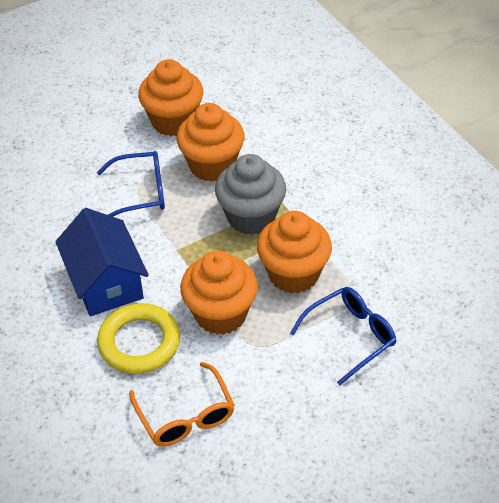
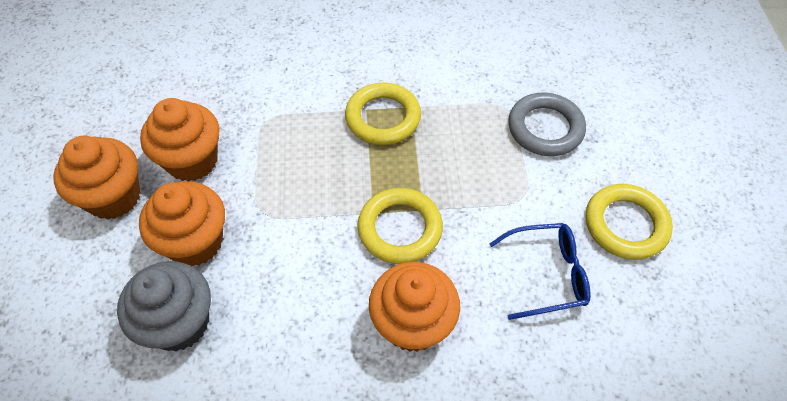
blue glasses: [97,151,165,217] [290,287,396,385] = 2 -> [489,223,591,320] = 1
blue house: [55,208,149,316] = 1 -> none = 0
grey ring: none = 0 -> [508,92,586,156] = 1
orange glasses: [129,362,234,447] = 1 -> none = 0
yellow ring: [97,303,180,374] = 1 -> [345,83,421,145] [357,188,443,264] [586,184,673,260] = 3

